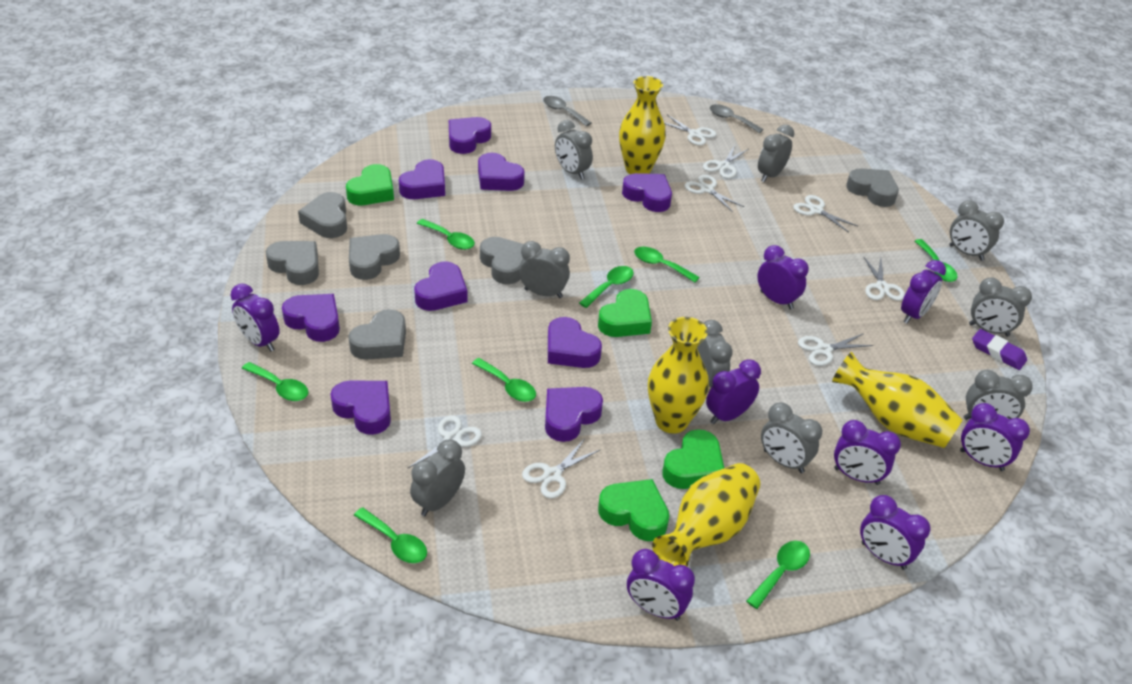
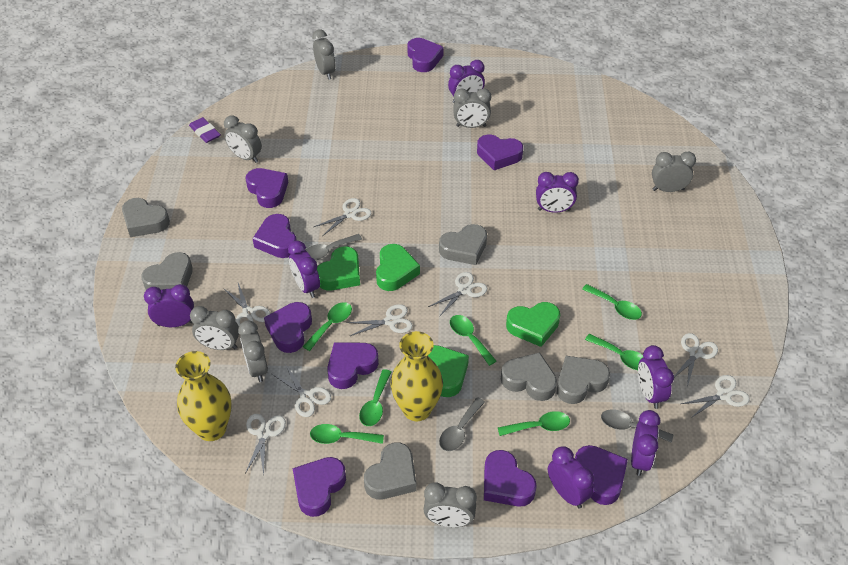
green spoon: [242,362,308,401] [354,508,427,563] [417,219,475,250] [472,358,536,402] [579,266,634,308] [634,247,700,283] [746,541,810,609] [915,239,958,282] = 8 -> [303,302,352,351] [310,424,384,444] [359,369,391,426] [450,315,496,366] [498,411,570,436] [582,284,642,320] [585,334,643,370] = 7
grey clock: [410,439,465,516] [519,241,570,298] [555,120,593,180] [697,320,733,388] [758,125,794,182] [761,403,822,473] [949,200,1004,261] [964,370,1033,420] [969,277,1032,337] = 9 -> [190,306,239,350] [224,116,262,163] [238,320,268,382] [312,29,336,80] [423,482,477,527] [453,88,491,128] [652,151,696,192] = 7
grey spoon: [543,96,591,126] [710,104,764,133] = 2 -> [306,234,362,260] [439,397,485,451] [601,409,673,443] = 3
purple clock: [230,284,280,352] [627,549,695,621] [706,359,761,424] [757,245,809,310] [834,420,901,485] [860,495,931,570] [901,260,946,324] [960,403,1030,471] = 8 -> [144,284,194,327] [288,241,320,298] [448,60,485,103] [536,172,579,213] [548,446,594,509] [631,410,660,476] [638,345,674,409] = 7
yellow vase: [619,76,666,174] [648,317,709,434] [652,463,760,567] [832,352,963,448] = 4 -> [175,351,232,441] [391,331,443,421] = 2

